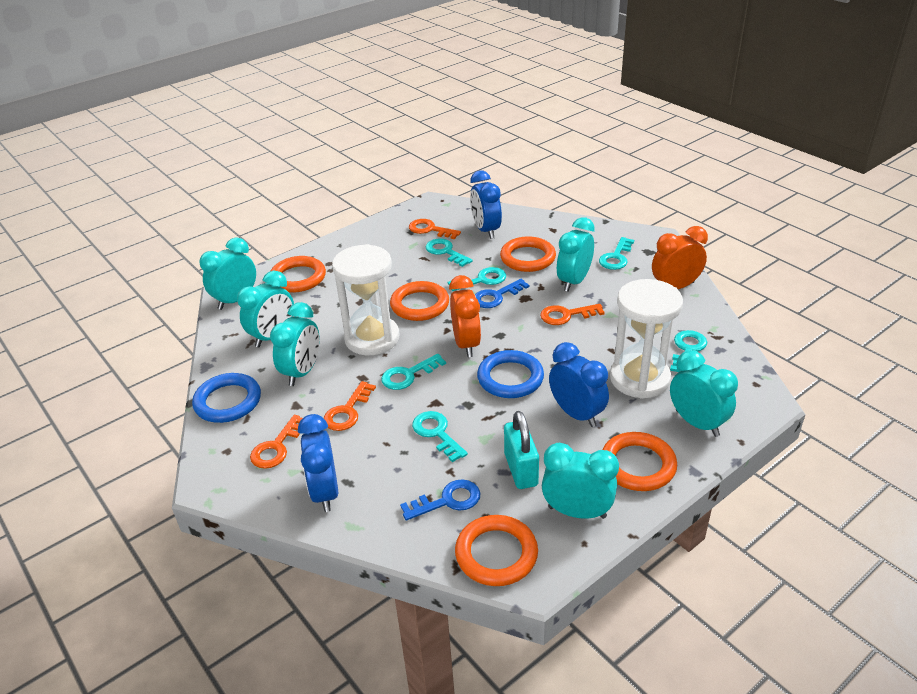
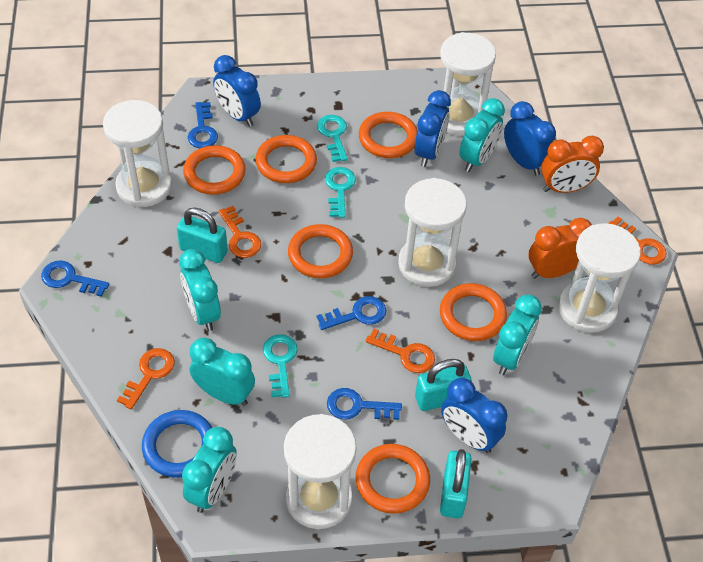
blue clock: [298,414,338,512] [470,170,502,239] [549,342,609,427] = 3 -> [213,55,261,127] [415,90,451,167] [441,378,507,453] [504,101,556,175] = 4
blue key: [400,479,480,521] [475,279,529,308] = 2 -> [41,260,109,297] [188,102,218,148] [316,296,386,330] [327,388,402,420] = 4
blue ring: [192,373,261,423] [477,350,544,398] = 2 -> [142,410,212,478] = 1
orange ring: [271,256,326,292] [390,281,449,321] [455,515,538,586] [500,236,556,272] [602,432,677,491] = 5 -> [183,145,246,195] [256,135,317,183] [288,224,353,278] [356,444,430,514] [359,112,418,158] [440,283,507,341] = 6
turquoise clock: [199,237,256,310] [237,271,294,348] [270,302,320,386] [542,443,619,519] [557,217,595,292] [670,350,738,437] = 6 -> [179,249,221,331] [182,427,237,513] [190,338,255,406] [459,98,505,172] [493,295,542,375] = 5
turquoise key: [381,354,446,390] [412,411,468,462] [425,239,473,267] [448,267,506,291] [599,237,634,270] [670,330,707,372] = 6 -> [263,334,298,398] [317,115,348,162] [325,167,356,218] = 3
turquoise padlock: [504,411,539,489] = 1 -> [177,208,228,263] [415,359,472,411] [440,449,472,519] = 3
white hourglass: [332,244,399,355] [610,279,683,399] = 2 -> [103,100,172,207] [284,414,356,529] [398,178,467,287] [440,32,496,136] [558,223,641,333] = 5

